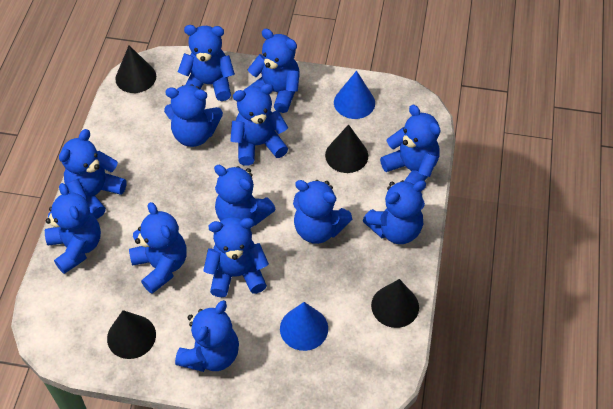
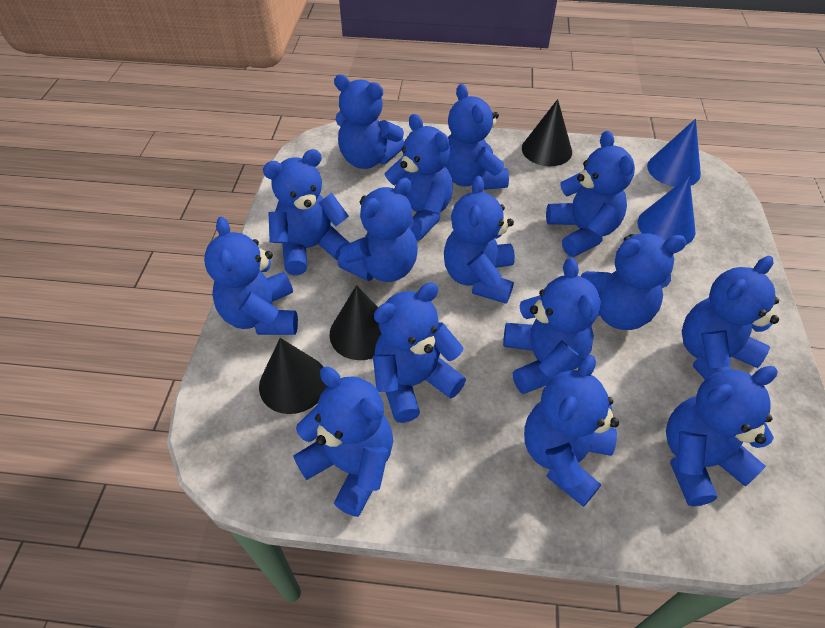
black cone: [107,310,156,359] [115,45,156,93] [325,124,368,173] [371,279,419,328] = 4 -> [259,338,327,414] [329,285,381,360] [522,99,572,166] = 3
blue teddy bear: [45,183,101,274] [59,129,127,219] [129,202,187,294] [164,84,223,147] [175,300,239,372] [178,25,235,101] [203,217,269,297] [214,165,276,225] [230,84,288,166] [247,29,300,113] [293,180,352,244] [363,180,426,244] [380,105,440,184] = 13 -> [204,217,298,335] [263,149,349,276] [293,367,393,517] [334,75,404,169] [338,178,418,282] [373,282,466,423] [384,114,453,241] [444,176,515,304] [445,84,509,190] [503,258,601,394] [524,355,619,507] [546,131,635,257] [580,233,687,330] [666,366,778,506] [682,256,779,379] = 15

